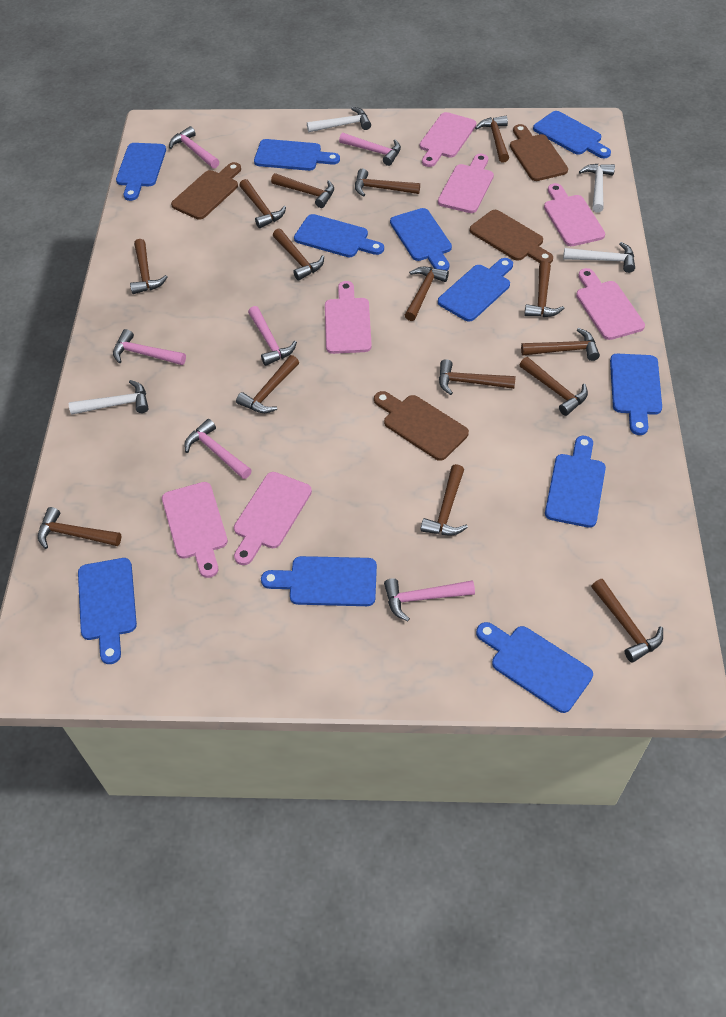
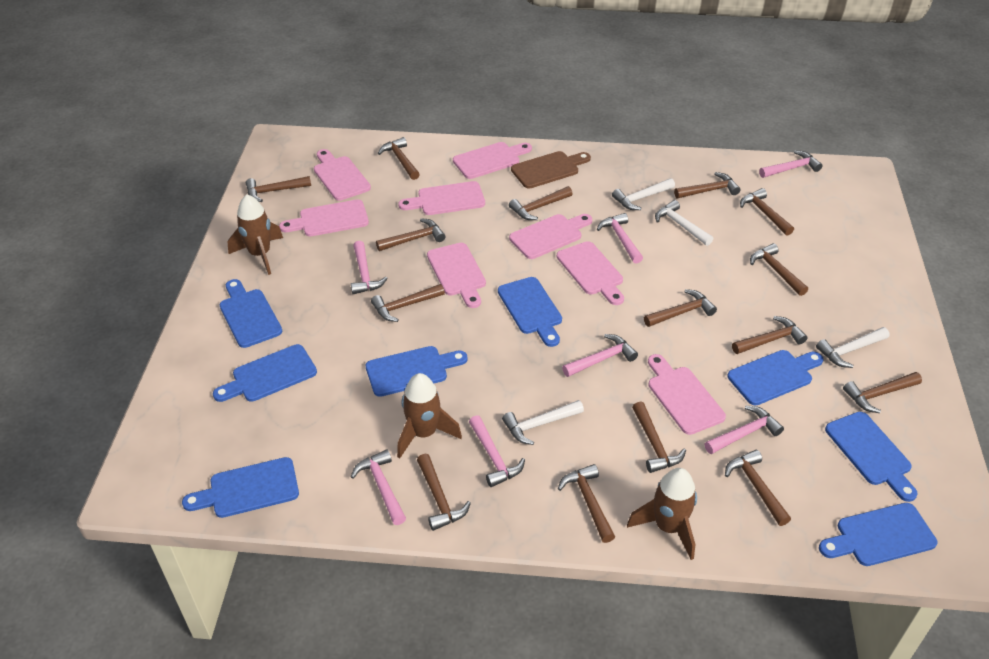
blue cutting board: [78,558,137,664] [116,143,166,201] [254,139,340,171] [261,556,377,606] [294,214,384,257] [390,208,452,271] [438,258,513,322] [476,622,593,713] [533,111,611,158] [545,436,606,528] [610,354,662,435] = 11 -> [182,457,299,518] [213,344,317,402] [220,279,282,348] [366,346,468,397] [498,277,562,347] [727,350,823,405] [819,503,937,566] [825,412,918,502] = 8
brown cutting board: [171,162,241,220] [374,391,469,461] [470,210,553,264] [510,124,568,181] = 4 -> [511,151,591,189] = 1
brown rocket: none = 0 -> [228,194,283,275] [397,373,462,459] [627,468,697,560] = 3
pink cutting board: [162,482,228,578] [234,472,312,565] [325,281,372,354] [420,112,476,167] [438,154,494,213] [544,183,605,246] [576,268,645,340] = 7 -> [279,199,369,236] [314,149,371,201] [398,181,485,215] [427,243,486,308] [453,142,532,179] [509,214,592,259] [557,241,624,305] [648,354,726,435] = 8
pink hammer: [113,329,186,365] [169,126,219,169] [184,419,252,479] [248,306,297,366] [339,133,401,166] [384,578,475,621] = 6 -> [351,241,388,294] [351,449,406,525] [469,415,525,487] [562,334,638,377] [597,213,643,264] [705,406,784,454] [759,150,823,178] = 7

